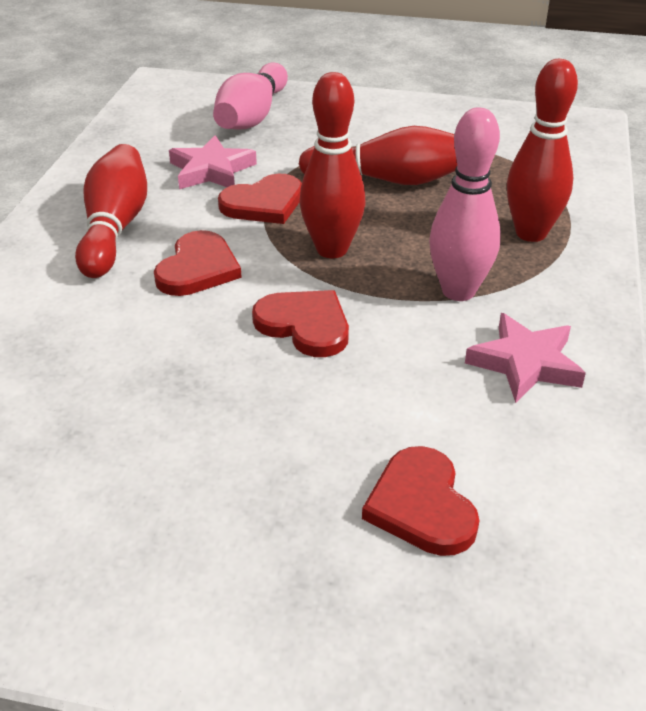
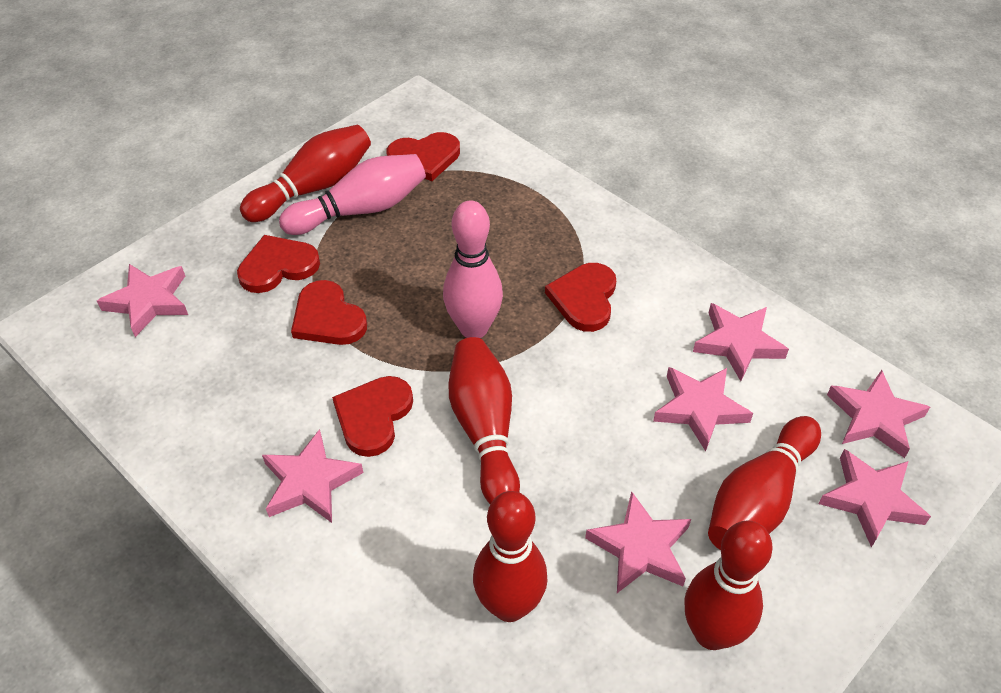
pink star: [169,135,257,189] [465,313,586,403] = 2 -> [97,264,188,337] [262,429,363,523] [585,491,691,593] [653,367,753,451] [693,303,789,381] [819,449,931,547] [827,370,930,458] = 7
red bowling pin: [75,144,147,278] [299,126,457,185] [300,72,365,258] [507,59,578,242] = 4 -> [240,125,371,222] [449,337,520,504] [473,491,547,622] [684,520,773,650] [708,416,821,550] = 5
red heart: [154,230,242,296] [218,174,302,224] [252,290,349,357] [362,446,479,556] = 4 -> [237,235,320,293] [291,280,367,345] [332,376,413,457] [387,132,460,181] [545,263,616,332] = 5

